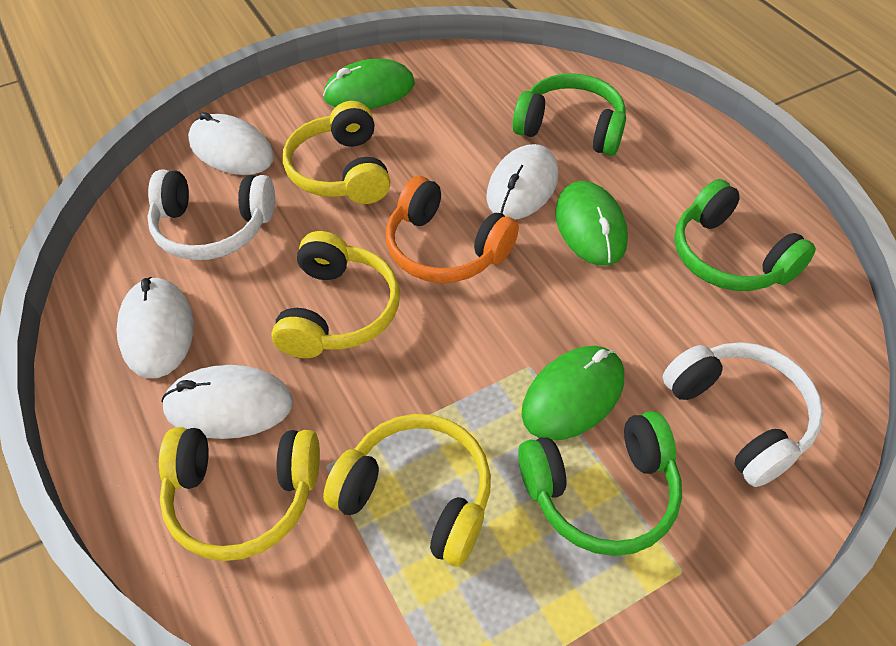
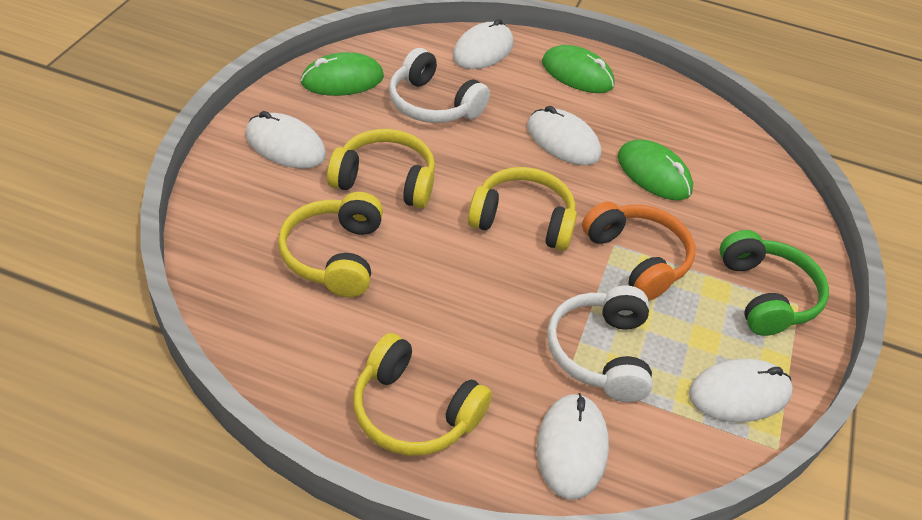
green headphones: [513,73,626,156] [518,411,682,556] [674,179,816,291] = 3 -> [720,230,829,336] = 1
white mouse: [116,277,194,378] [161,365,293,439] [188,112,274,175] [487,144,559,219] = 4 -> [245,111,326,168] [453,19,513,69] [527,106,601,165] [537,393,609,500] [689,358,793,422] = 5

